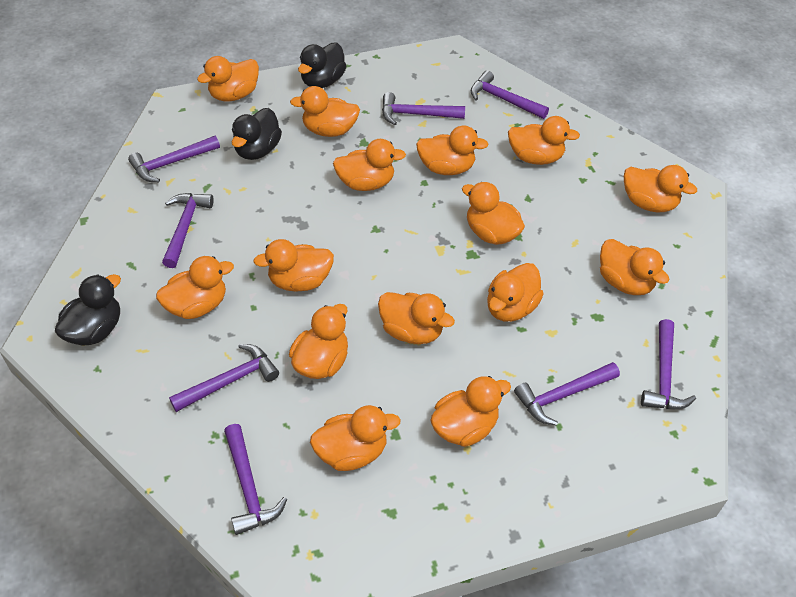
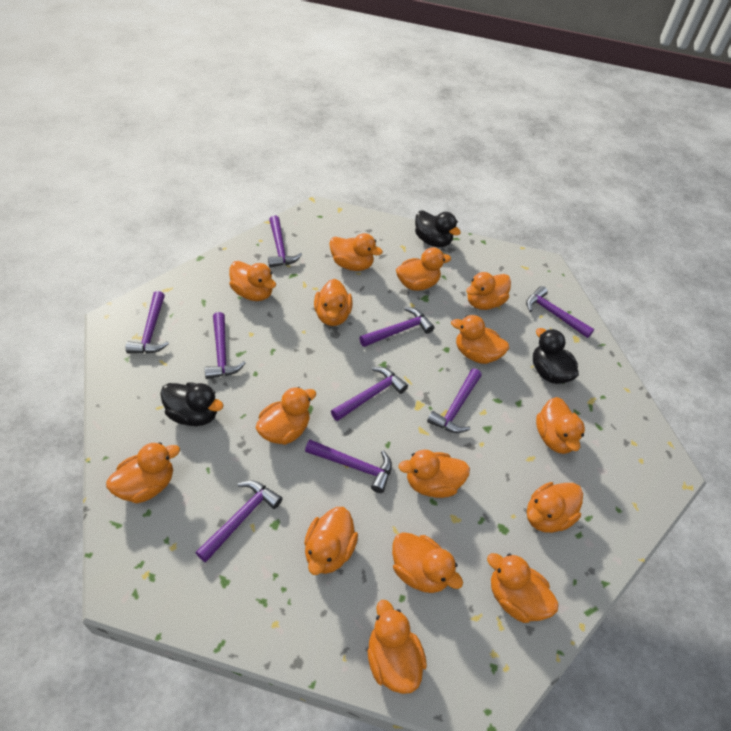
purple hammer: [128,136,220,182] [162,193,214,268] [169,344,279,412] [224,424,287,535] [382,92,465,125] [471,70,549,119] [514,362,620,426] [641,319,696,409] = 8 -> [126,291,169,354] [195,481,283,562] [205,312,246,379] [268,215,302,267] [305,440,392,493] [331,367,408,421] [359,307,435,347] [427,369,482,433] [526,286,594,338] = 9

